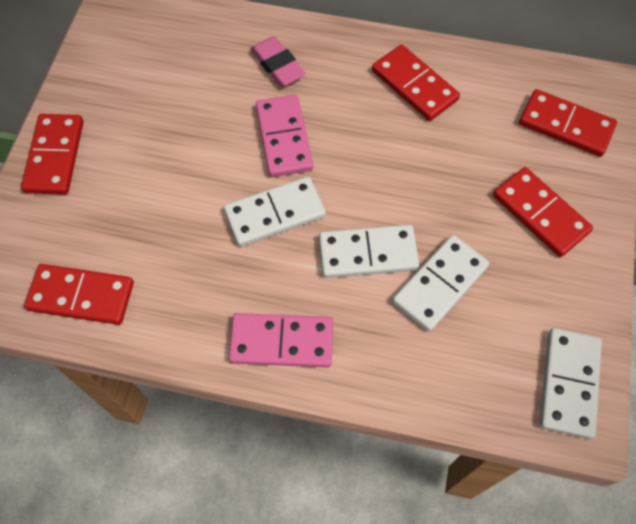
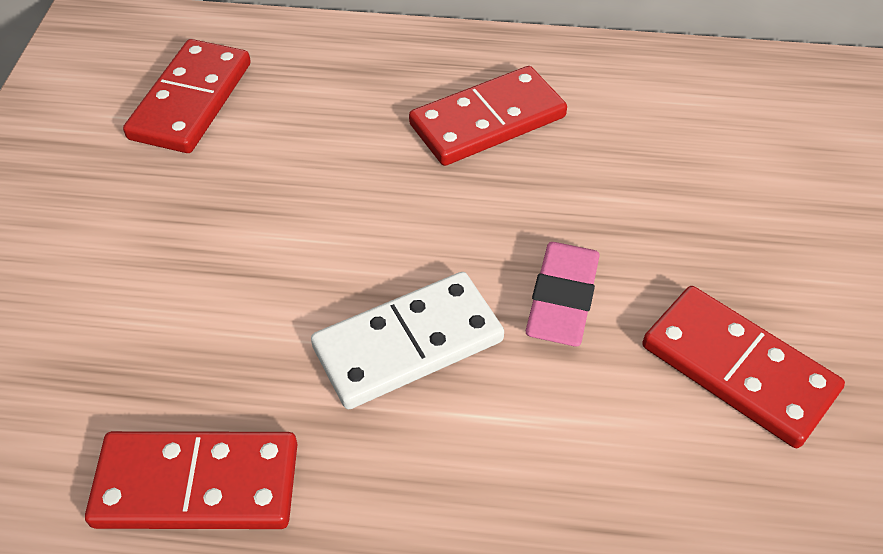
pink domino: [229,313,333,367] [256,95,313,177] = 2 -> none = 0
red domino: [21,114,83,195] [24,264,134,325] [372,45,460,121] [493,167,593,257] [519,89,617,157] = 5 -> [85,431,297,529] [123,39,251,153] [409,66,567,166] [642,286,845,448] = 4
white domino: [224,177,326,247] [319,225,419,278] [392,235,489,332] [540,328,602,439] = 4 -> [311,272,504,409] = 1

